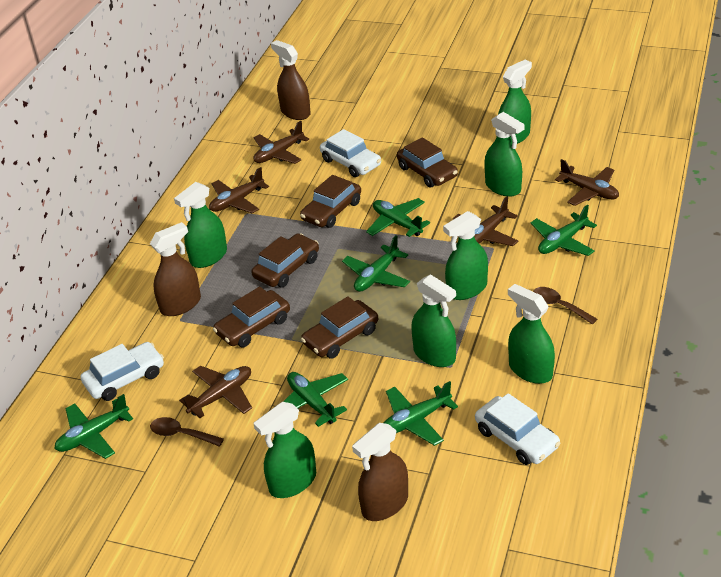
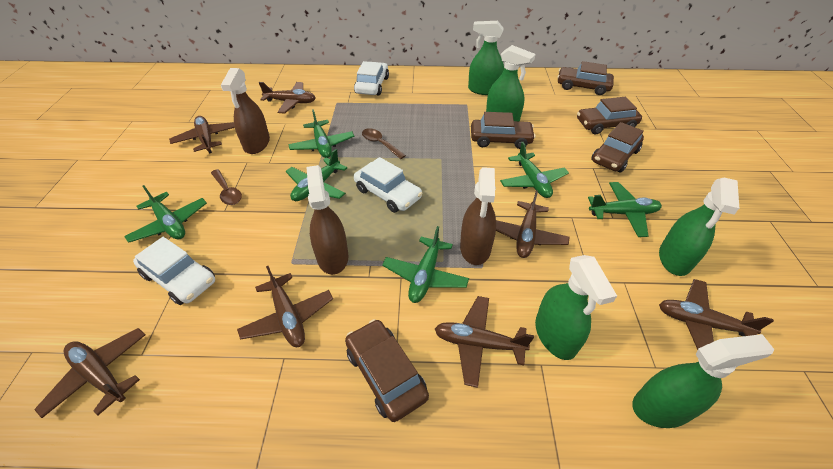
brown plane: [179,365,252,418] [209,167,269,214] [253,121,309,164] [453,196,519,246] [555,159,619,206] = 5 -> [34,328,146,418] [169,116,235,153] [237,266,333,347] [259,82,315,114] [435,296,534,388] [496,190,570,258] [659,279,774,350] = 7
green spray bottle: [174,182,227,268] [253,402,316,498] [411,274,456,367] [443,211,488,300] [484,112,525,197] [498,60,532,144] [508,284,555,384] = 7 -> [468,21,504,95] [486,45,536,121] [535,255,617,360] [632,334,774,428] [659,178,739,276] = 5

